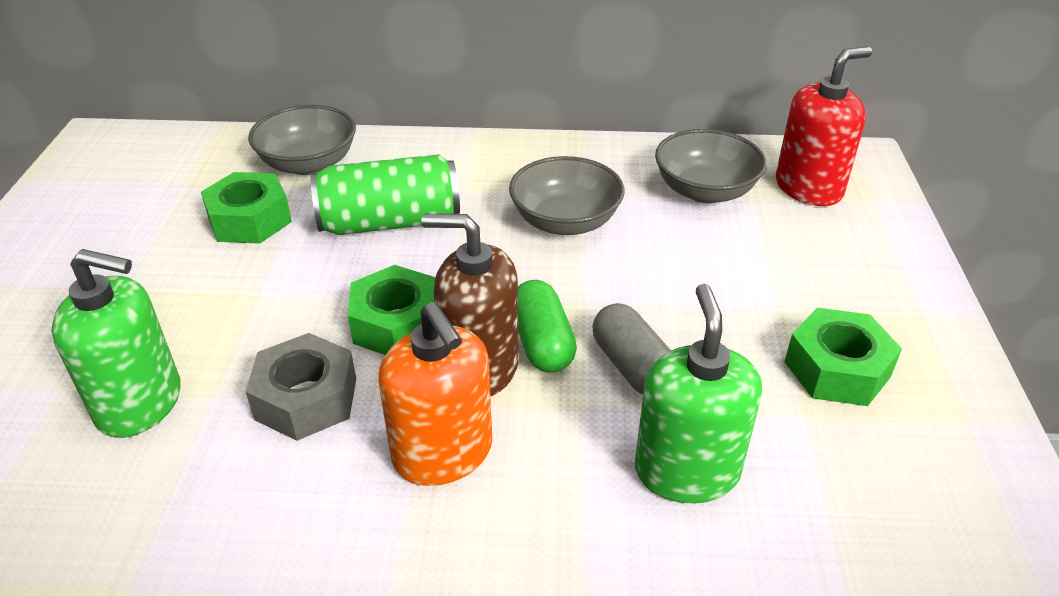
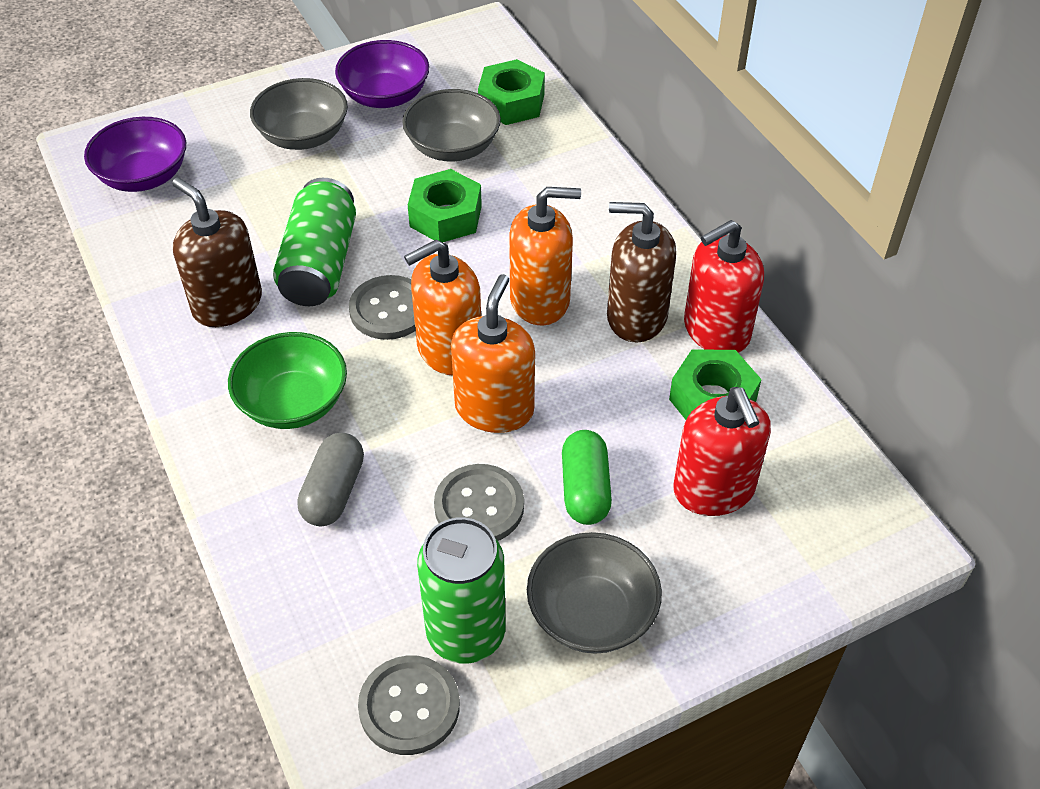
brown soap dispenser: [422,214,519,396] = 1 -> [172,178,262,327] [607,202,676,343] = 2
green bowl: none = 0 -> [228,332,347,429] = 1
green can: [310,154,460,235] = 1 -> [273,178,356,306] [417,517,505,664] = 2
green soap dispenser: [51,249,181,438] [635,284,762,503] = 2 -> none = 0
grey button: none = 0 -> [349,275,415,340] [358,656,460,755] [434,464,524,541] = 3
grey nut: [246,333,356,441] = 1 -> none = 0
orange soap dispenser: [379,302,492,486] = 1 -> [404,240,481,375] [451,274,535,433] [509,187,581,325] = 3
purple bowl: none = 0 -> [84,117,186,192] [335,40,429,108] = 2
red soap dispenser: [776,47,872,206] = 1 -> [673,387,771,516] [684,220,764,353] = 2

